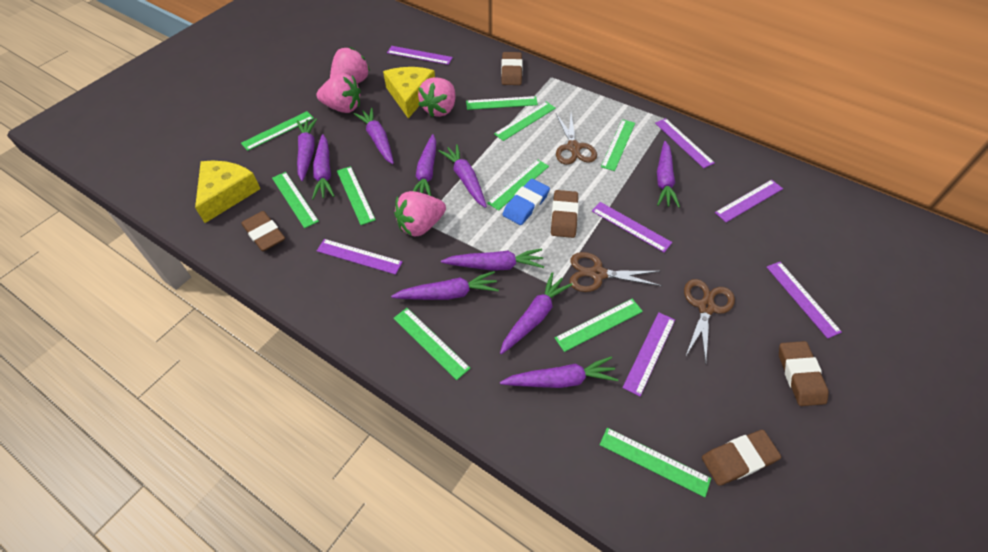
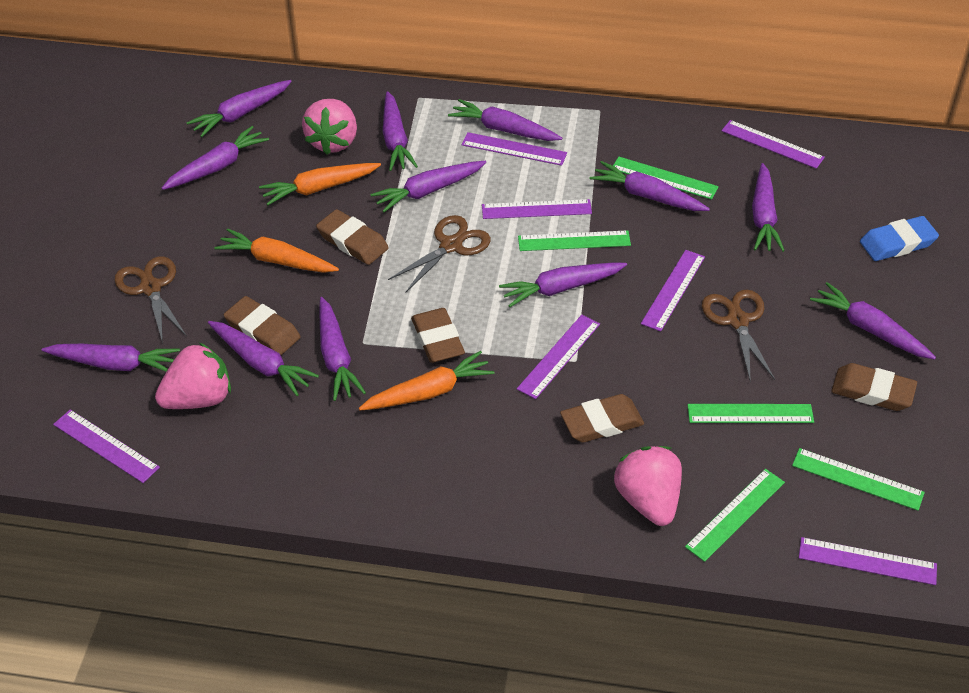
green ruler: [241,111,314,151] [272,172,319,228] [337,166,376,225] [393,308,470,380] [466,96,538,110] [487,160,549,211] [494,102,556,141] [555,299,643,352] [600,428,711,497] [601,119,635,171] = 10 -> [518,230,631,251] [613,157,719,200] [685,469,785,562] [687,404,814,423] [792,448,925,511] = 5
orange carrot: none = 0 -> [214,228,339,273] [259,163,381,206] [359,351,495,410] = 3
pink strawberry: [316,73,361,113] [330,47,370,84] [394,191,446,236] [418,77,455,117] = 4 -> [155,342,231,409] [302,99,357,155] [614,446,682,526] = 3
purple carrot: [297,119,317,181] [312,134,335,200] [354,108,394,164] [391,271,499,300] [413,134,436,196] [439,144,487,208] [441,249,544,271] [500,272,573,354] [500,356,618,388] [657,141,680,208] = 10 -> [42,344,180,372] [161,126,269,190] [186,80,292,137] [208,321,319,396] [319,297,366,401] [370,161,486,212] [383,91,418,171] [448,99,562,141] [499,263,627,307] [590,161,710,211] [752,163,785,252] [810,282,936,359] = 12
yellow cheese: [195,161,260,223] [383,67,435,118] = 2 -> none = 0

